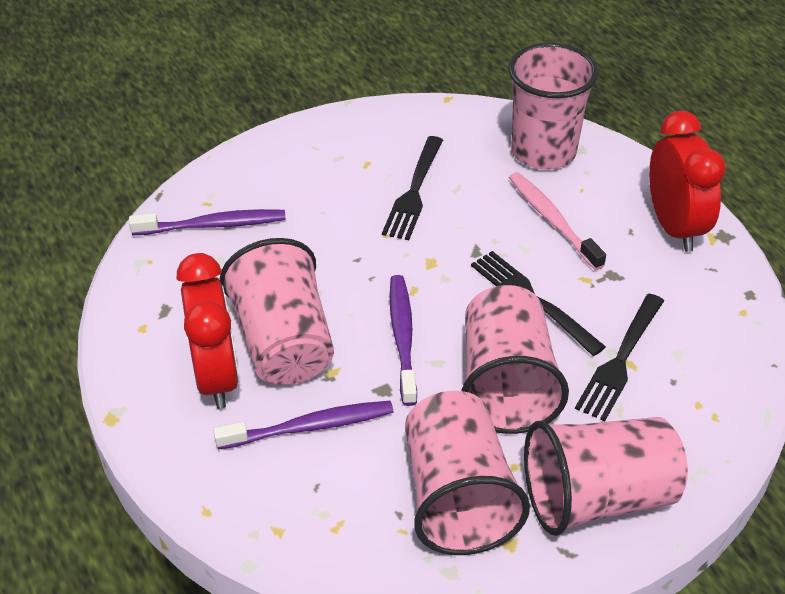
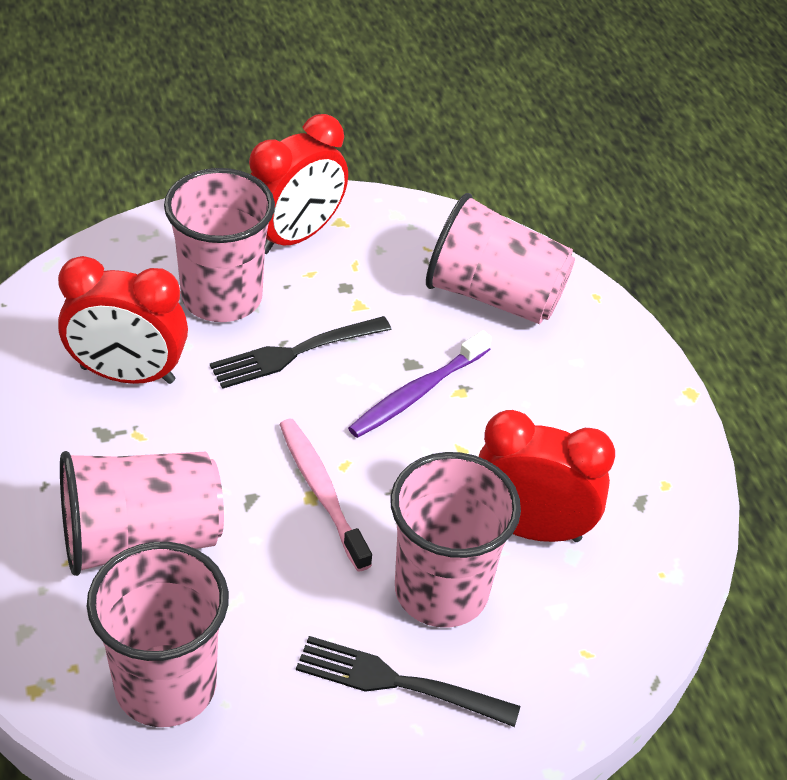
black fork: [382,136,443,240] [471,251,606,356] [575,294,664,421] = 3 -> [210,316,392,389] [296,636,520,727] = 2
purple toothbrush: [129,209,286,235] [213,401,394,450] [390,275,417,406] = 3 -> [348,330,492,438] = 1
red clock: [177,253,239,409] [649,111,726,252] = 2 -> [58,256,188,384] [249,114,348,254] [478,410,615,542] = 3

